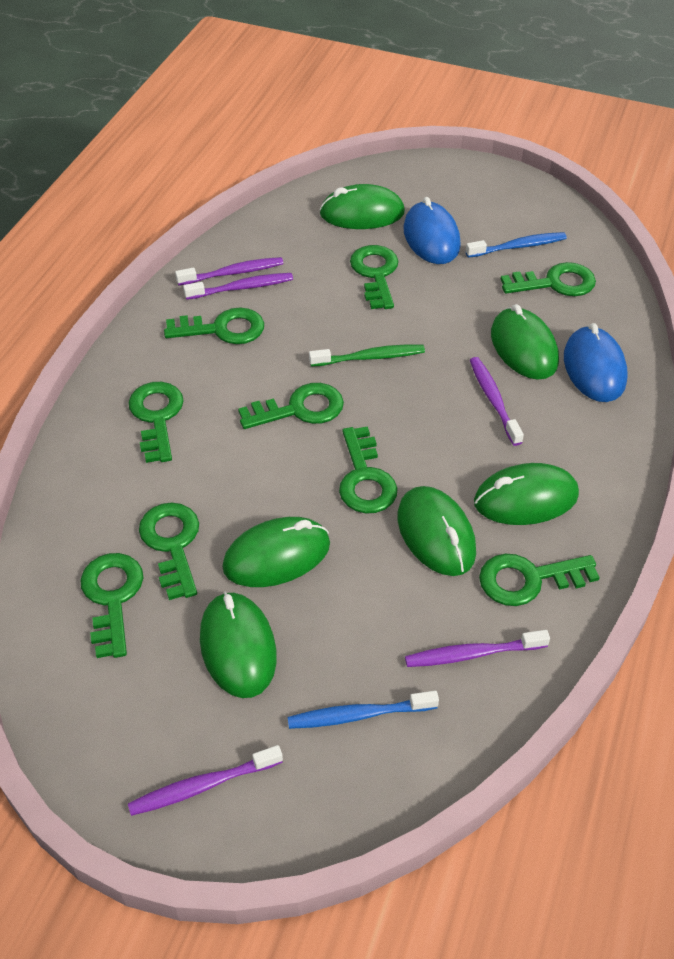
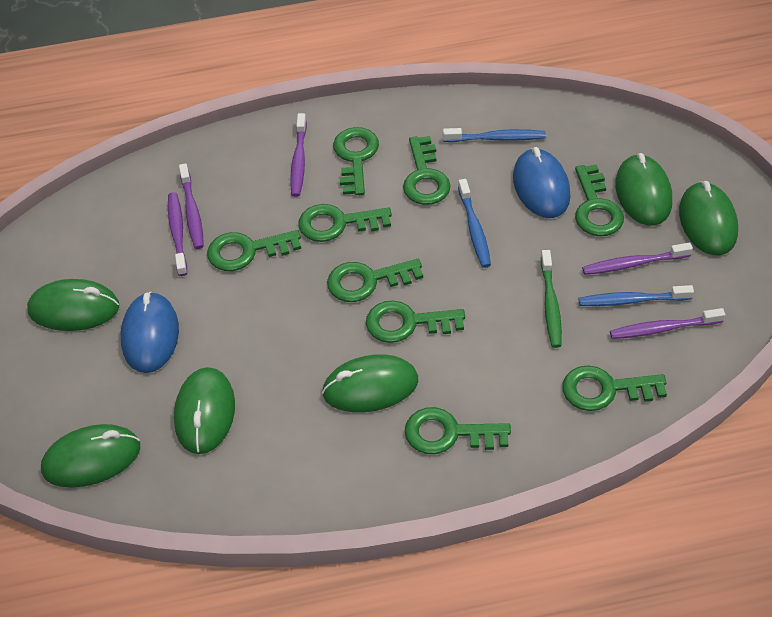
blue toothbrush: [288,691,439,729] [466,232,567,258] = 2 -> [443,128,546,142] [458,179,491,268] [579,285,694,306] = 3

